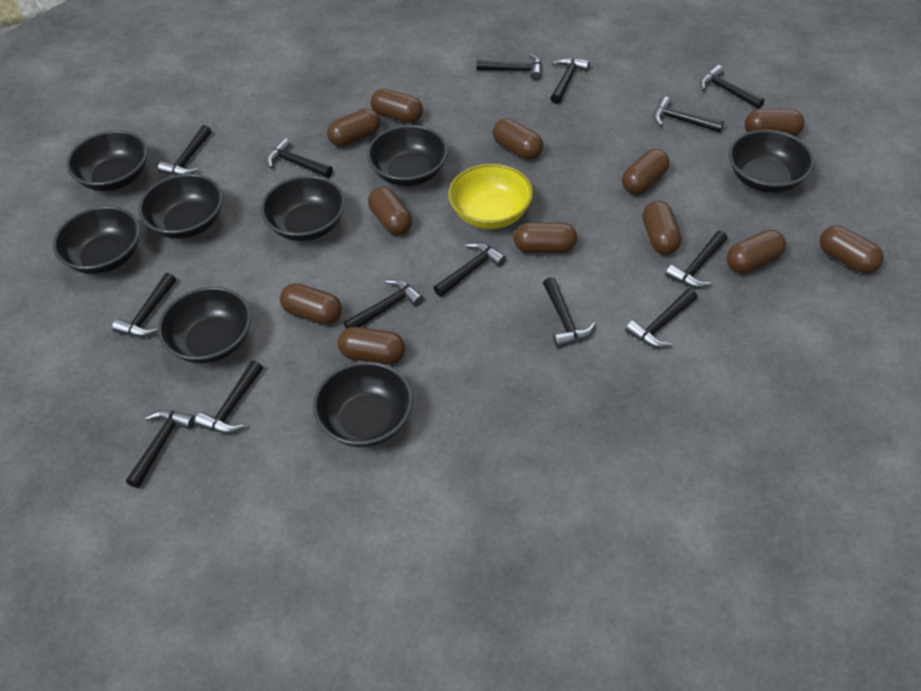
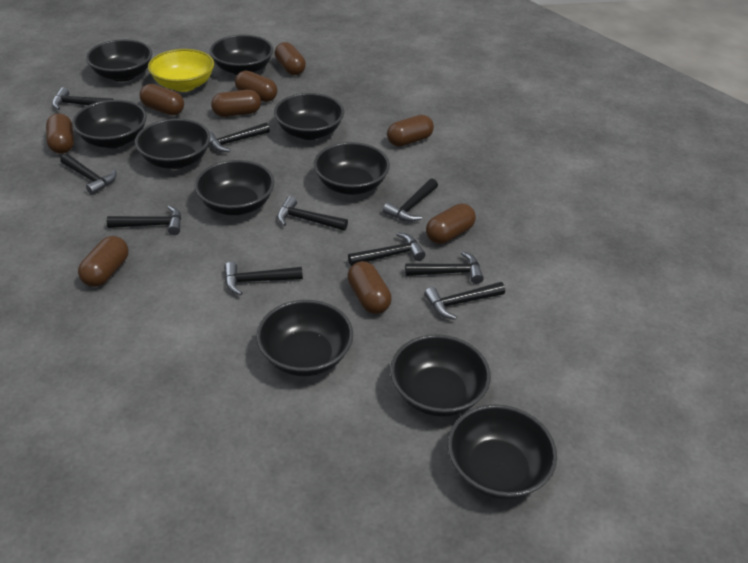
black bowl: [53,206,140,274] [66,130,148,191] [138,174,223,239] [158,287,251,363] [261,175,345,241] [313,361,413,447] [367,125,448,186] [729,130,814,193] = 8 -> [72,100,147,148] [86,39,152,82] [135,119,211,169] [194,160,274,215] [210,35,273,75] [256,300,353,376] [274,93,344,140] [314,142,390,195] [390,334,491,417] [448,404,557,499] = 10
black hammer: [112,273,176,337] [126,410,195,488] [158,125,212,175] [194,361,263,434] [266,138,333,178] [343,279,424,329] [434,242,506,297] [477,53,542,81] [543,277,596,348] [550,57,590,104] [625,289,697,348] [653,96,724,133] [665,231,727,288] [700,65,765,109] = 14 -> [52,87,114,110] [60,154,117,195] [107,206,181,235] [209,123,270,152] [224,262,303,295] [277,196,348,231] [348,232,426,266] [383,178,438,222] [405,251,484,284] [424,282,505,320] = 10
brown capsule: [280,283,342,325] [327,108,381,147] [338,327,406,365] [368,187,412,235] [371,89,423,123] [493,118,543,160] [514,222,577,253] [622,149,670,195] [642,201,682,254] [727,230,786,274] [745,109,805,136] [820,226,884,273] = 12 -> [46,113,74,154] [78,236,129,287] [140,84,184,115] [211,90,261,117] [235,71,277,102] [275,42,306,75] [347,261,392,314] [387,115,434,147] [426,203,476,244] = 9

